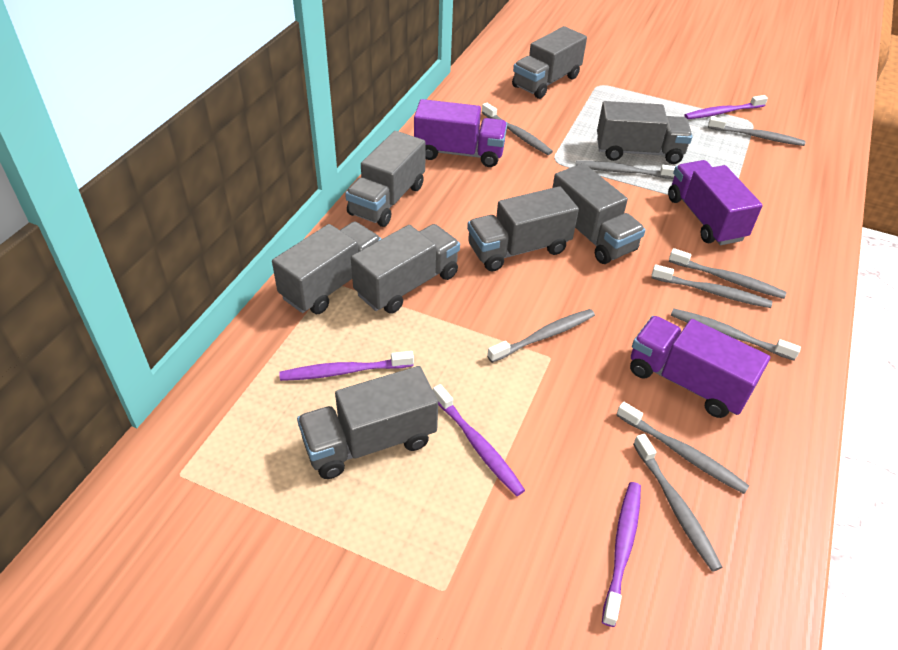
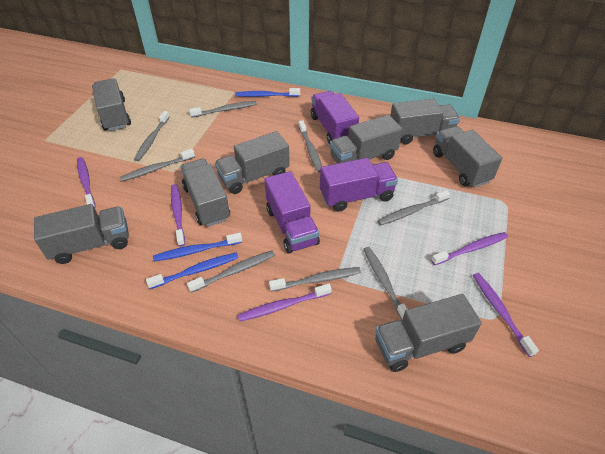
blue toothbrush: none = 0 -> [146,253,239,289] [153,233,242,261] [235,88,300,97] = 3
grey toothbrush: [482,103,553,155] [487,309,595,363] [576,161,675,179] [616,402,749,494] [633,434,722,572] [652,264,772,308] [669,248,787,299] [671,308,801,361] [708,116,806,146] = 9 -> [120,149,195,181] [134,111,169,161] [187,251,275,293] [189,101,257,118] [269,267,361,292] [299,120,322,173] [364,247,408,320] [378,190,450,226] = 8
purple toothbrush: [279,351,414,381] [433,384,525,496] [602,482,641,627] [684,95,768,119] = 4 -> [77,157,95,208] [171,184,185,246] [237,283,332,322] [431,232,508,265] [473,273,539,357] = 5

